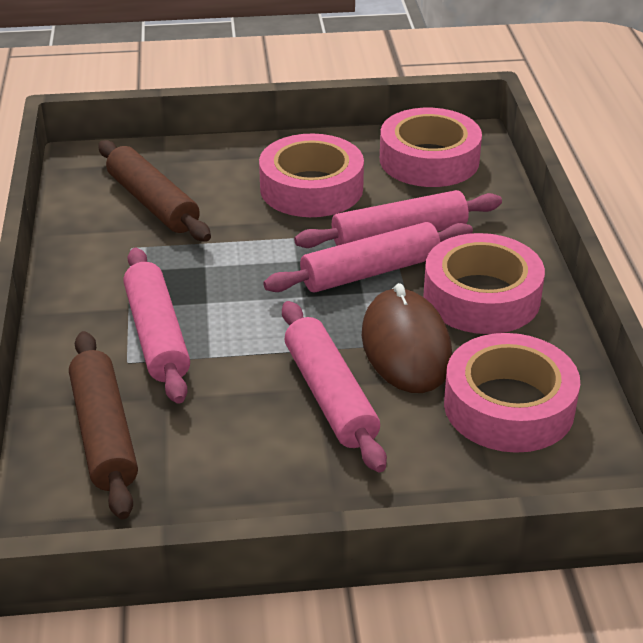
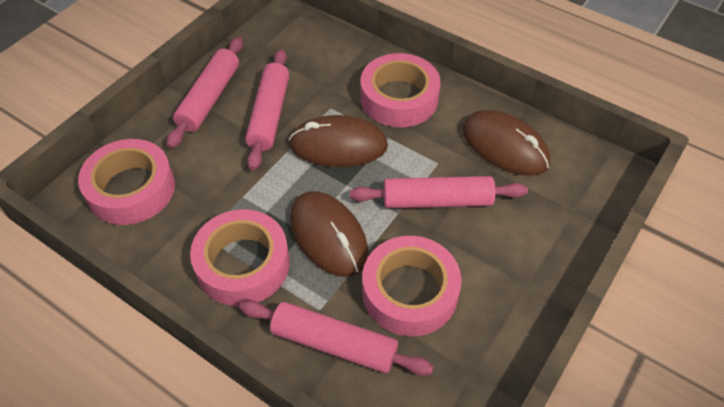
brown mouse: [362,283,452,393] = 1 -> [289,115,388,167] [290,191,368,277] [462,110,550,176] = 3
brown rolling pin: [69,331,138,519] [98,140,211,242] = 2 -> none = 0

